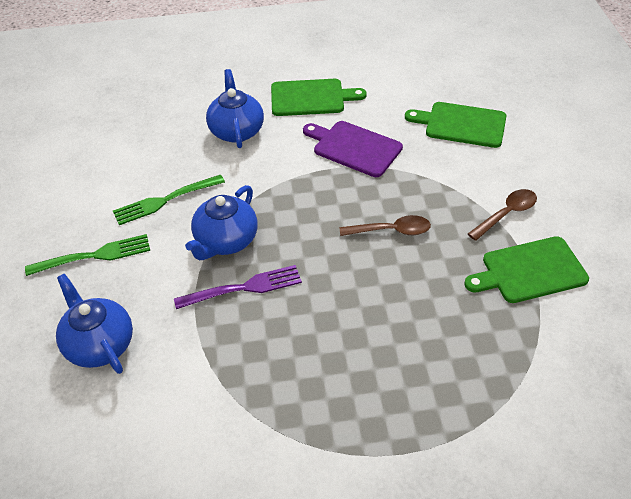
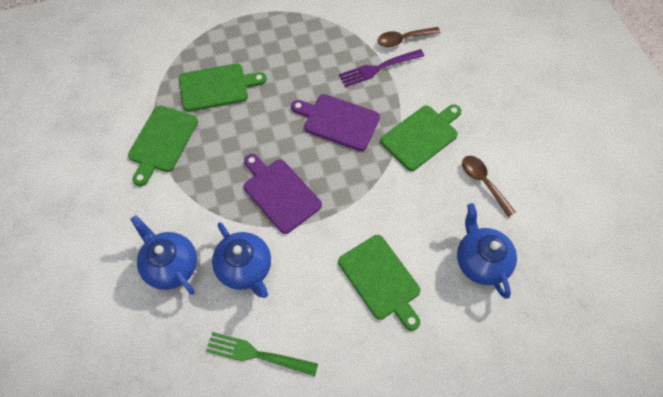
green cutting board: [271,79,367,116] [405,102,506,148] [464,236,589,303] = 3 -> [128,105,198,186] [179,63,267,111] [338,235,421,331] [381,104,462,171] = 4
green fork: [25,234,150,276] [113,175,225,225] = 2 -> [206,332,318,376] = 1
purple cutting board: [303,121,403,177] = 1 -> [244,154,322,234] [291,94,380,151] = 2

